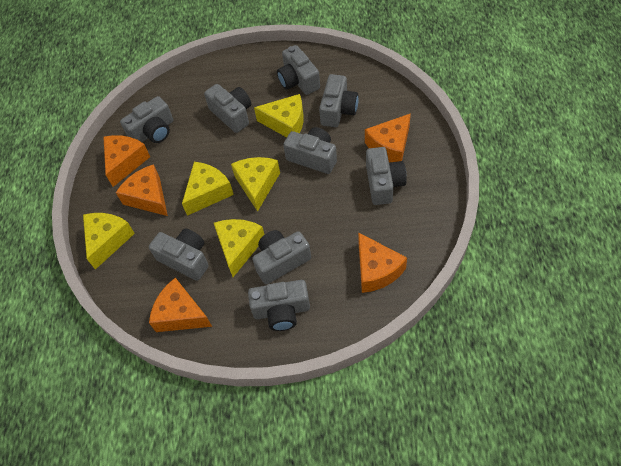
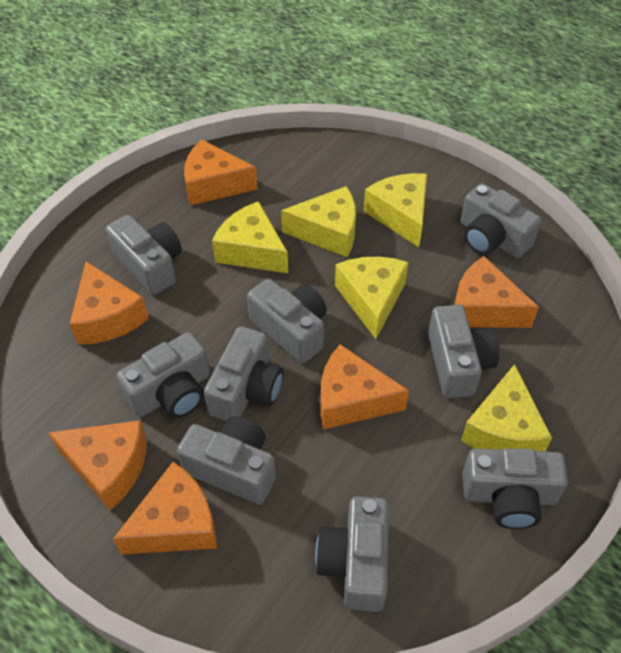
orange cheese: [103,135,150,187] [116,164,168,216] [149,278,212,332] [358,232,407,293] [365,113,411,162] = 5 -> [49,420,147,511] [70,261,149,345] [113,462,217,555] [184,139,258,206] [320,344,409,430] [454,256,539,328] = 6

